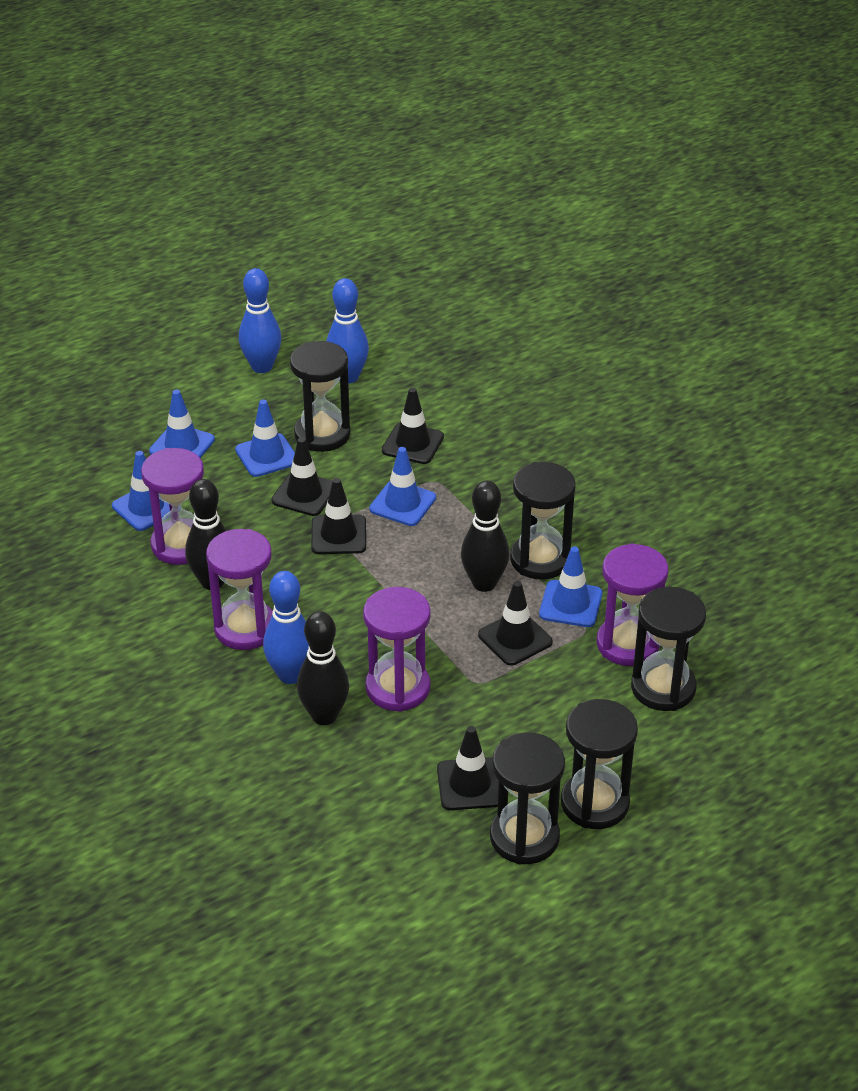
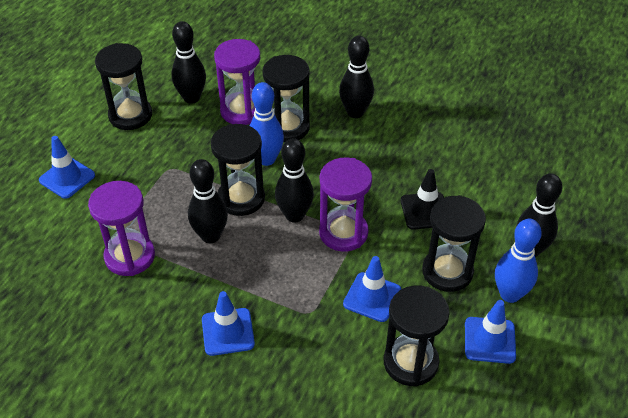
black bowling pin: [185,479,226,590] [297,611,349,725] [461,481,510,592] = 3 -> [171,21,206,104] [188,159,228,243] [275,138,314,223] [339,36,374,118] [516,173,562,257] = 5
black traffic cone: [271,437,332,516] [311,478,366,554] [382,388,444,464] [437,726,499,810] [478,581,553,666] = 5 -> [401,169,444,230] = 1
blue bowling pin: [239,268,282,373] [263,571,309,684] [326,278,369,384] = 3 -> [250,82,284,166] [495,219,542,303] = 2
blue traffic cone: [112,451,170,531] [149,390,215,458] [235,399,295,477] [369,447,436,526] [539,546,602,627] = 5 -> [39,136,95,198] [202,291,255,356] [343,256,401,322] [465,300,516,364] = 4
purple hourglass: [141,448,204,565] [206,529,273,650] [363,587,430,712] [597,543,668,666] = 4 -> [88,181,155,276] [214,39,260,125] [319,157,372,252] = 3

